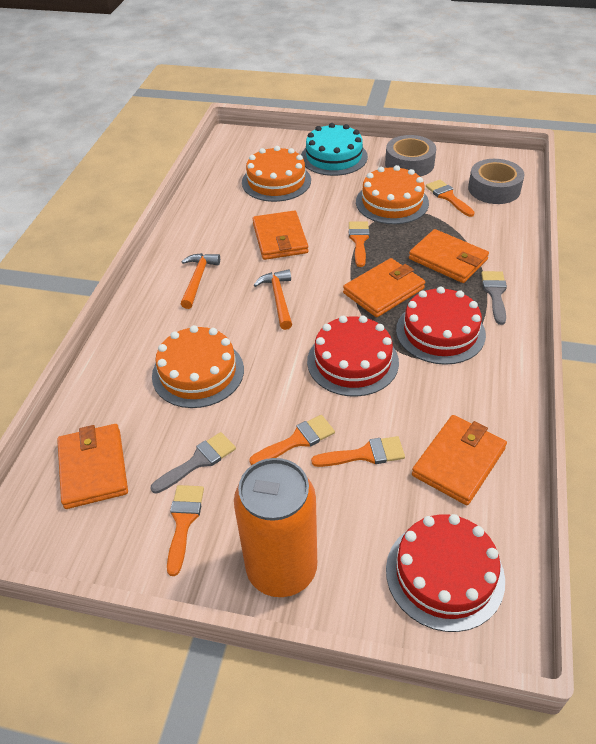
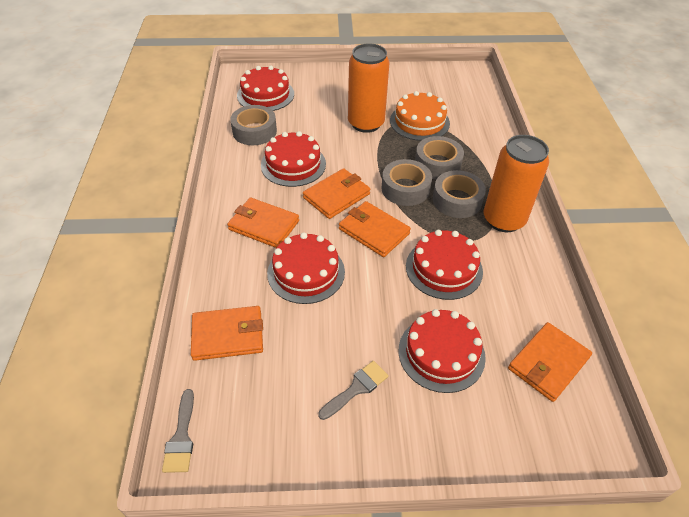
grey tape: [385,135,436,177] [468,159,525,204] = 2 -> [230,105,277,145] [382,159,432,206] [415,136,464,180] [433,170,486,218] = 4
orange brush: [167,485,204,576] [249,415,335,465] [311,436,405,467] [349,221,370,267] [426,180,475,217] = 5 -> none = 0
orange cake: [152,325,244,408] [242,146,311,202] [356,165,429,224] = 3 -> [390,91,450,141] = 1
orange can: [234,458,317,597] = 1 -> [348,43,389,133] [484,135,549,232] = 2
orange hammer: [181,253,220,309] [254,269,292,330] = 2 -> none = 0
red cake: [307,316,399,397] [386,514,505,632] [396,287,486,365] = 3 -> [237,66,294,111] [261,131,326,187] [267,232,345,304] [399,309,486,393] [406,230,483,300] = 5
turquoise cake: [301,123,368,176] = 1 -> none = 0

